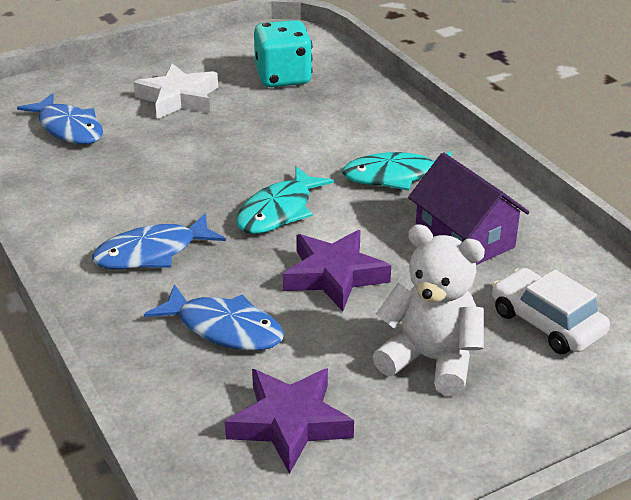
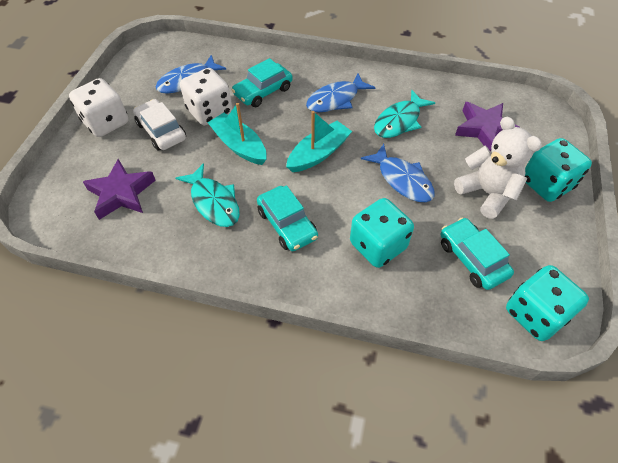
purple house: [408,152,530,265] = 1 -> none = 0
turquoise boat: none = 0 -> [207,103,267,165] [286,111,352,172] = 2
turquoise car: none = 0 -> [232,58,293,107] [257,185,318,251] [441,218,514,290] = 3
turquoise dice: [254,20,312,87] = 1 -> [350,198,414,268] [506,265,589,341] [525,138,592,202] = 3
white dice: none = 0 -> [69,78,128,137] [180,68,232,125] = 2
white star: [133,63,218,119] = 1 -> none = 0

